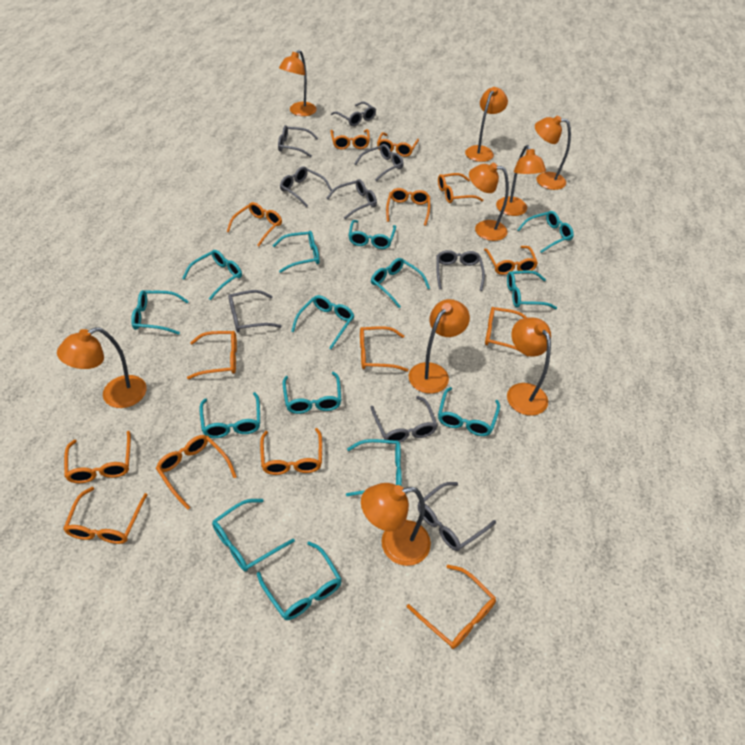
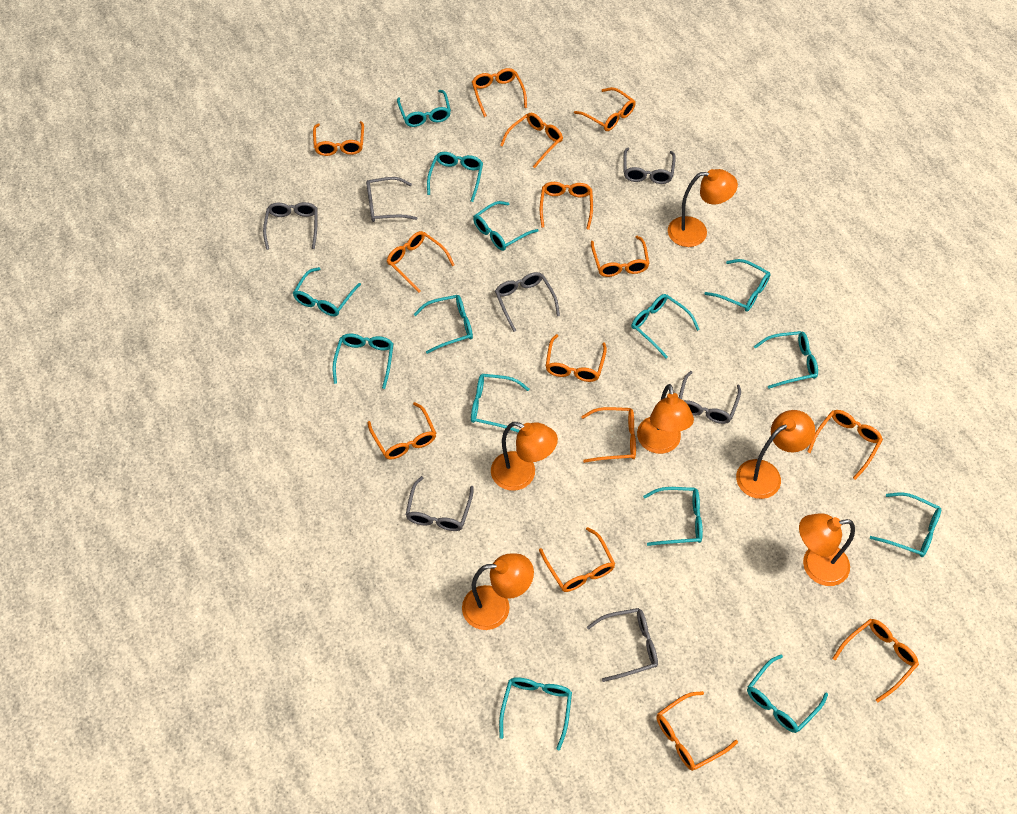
grey glasses: [228,290,282,332] [278,125,318,157] [280,167,332,207] [326,179,377,219] [331,102,376,126] [354,144,404,181] [371,396,438,444] [418,482,496,551] [436,250,485,291] = 9 -> [263,202,318,250] [366,177,417,222] [406,476,474,531] [495,272,560,332] [587,608,658,682] [624,147,676,184] [679,371,741,424] = 7
orange lamp: [57,327,147,408] [279,50,317,116] [361,483,431,566] [409,299,470,394] [465,87,508,162] [469,163,509,241] [496,145,546,216] [507,318,551,416] [535,116,571,190] = 9 -> [462,553,534,630] [491,422,558,491] [637,384,694,454] [668,169,738,247] [736,410,815,499] [799,513,855,586] = 6

